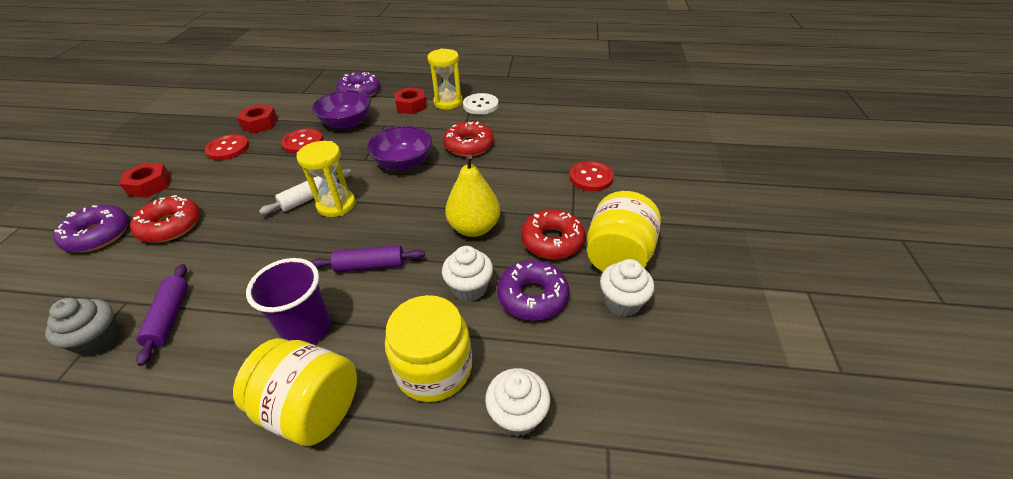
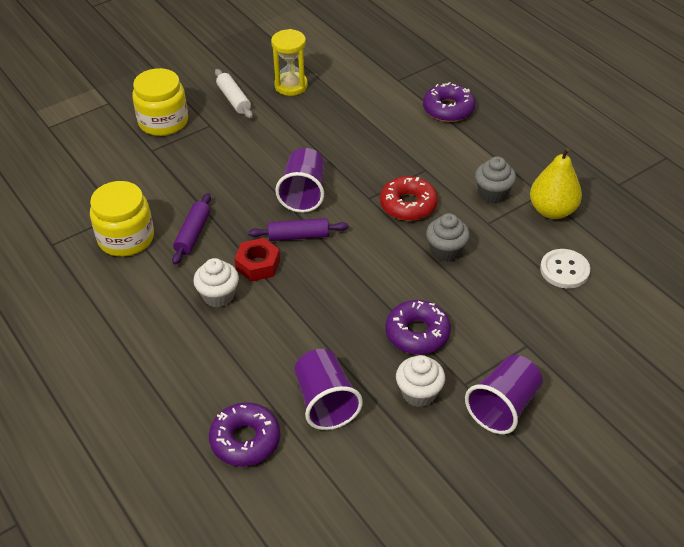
grey cupcake: [45,298,121,357] = 1 -> [426,213,470,262] [475,156,516,203] = 2
purple bowl: [312,90,371,130] [367,126,432,171] = 2 -> none = 0
purple cup: [246,258,331,344] = 1 -> [275,148,325,213] [295,349,363,430] [465,355,542,434] = 3
red button: [205,134,249,160] [281,128,323,154] [569,161,614,191] = 3 -> none = 0
red donut: [130,195,200,243] [443,121,494,157] [521,209,585,259] = 3 -> [380,176,438,221] = 1
red nut: [120,163,171,198] [237,104,278,133] [394,87,427,114] = 3 -> [234,238,280,282] = 1
white cupcake: [442,246,493,302] [485,368,550,436] [600,259,654,317] = 3 -> [193,258,239,308] [396,355,445,407] = 2
yellow hourglass: [297,141,356,217] [427,49,463,110] = 2 -> [271,29,308,96] = 1
yellow jar: [233,338,357,446] [385,295,472,402] [587,191,661,272] = 3 -> [90,181,154,257] [132,68,188,136] = 2

